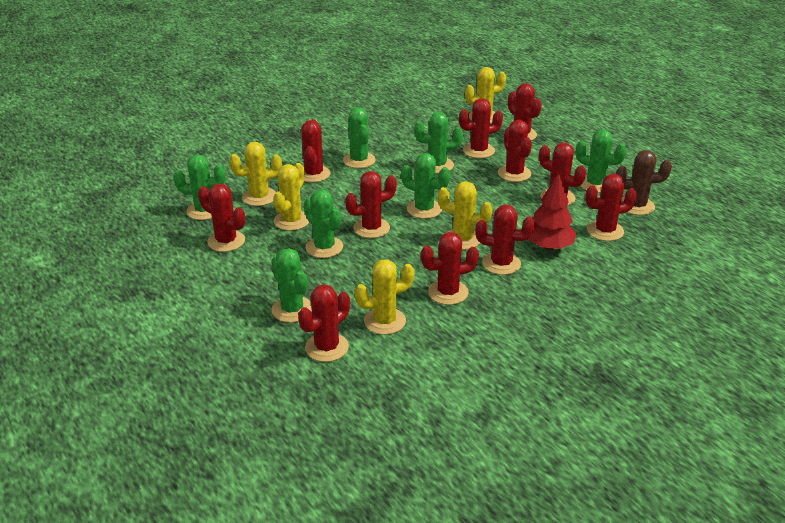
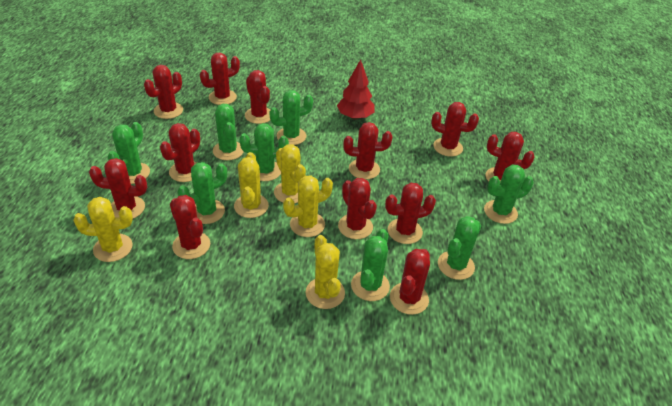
brown cactus: [616,150,672,215] = 1 -> none = 0
green cactus: [173,154,226,220] [271,248,312,323] [304,189,343,258] [343,107,376,168] [401,153,450,219] [414,112,463,173] [576,130,627,193] = 7 -> [107,122,150,184] [178,162,227,224] [213,104,243,160] [239,123,289,181] [269,90,313,145] [351,229,390,301] [438,216,481,280] [484,164,534,224] = 8
red cactus: [198,184,245,252] [298,284,350,362] [301,119,331,183] [345,171,397,238] [421,232,479,305] [459,98,503,158] [475,205,535,275] [498,120,532,182] [508,83,542,141] [539,142,586,206] [585,174,637,241] = 11 -> [89,158,147,218] [144,65,183,119] [160,123,200,182] [170,195,210,259] [200,53,240,105] [245,70,270,124] [338,178,377,239] [344,122,392,179] [385,183,436,244] [390,249,430,315] [431,102,479,157] [485,132,535,182] = 12

